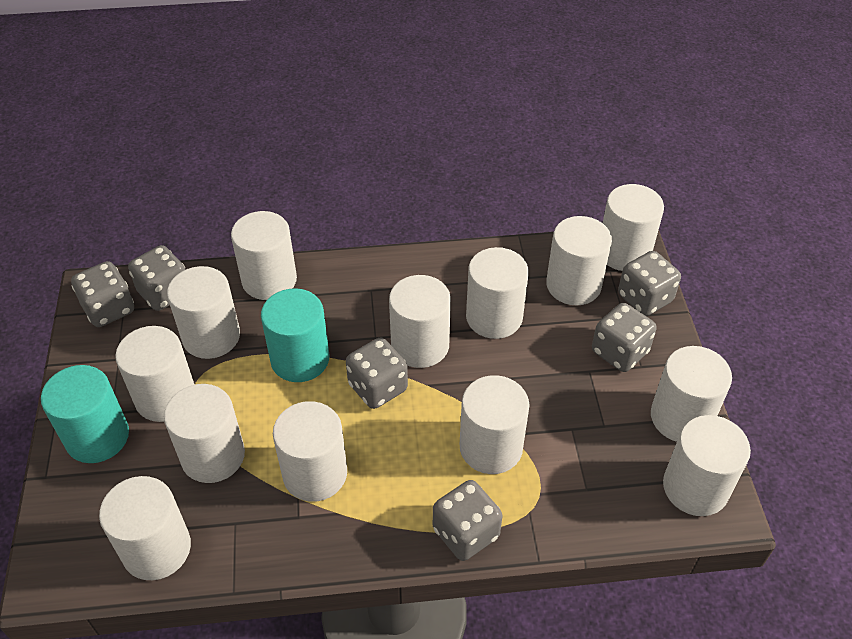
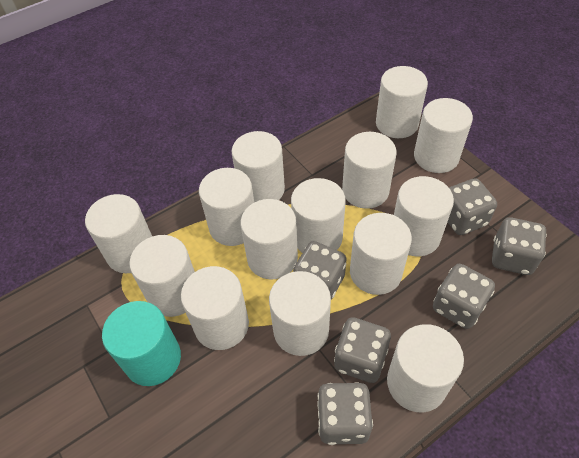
turquoise cylinder: [41,365,129,463] [261,288,329,382] = 2 -> [102,301,181,386] = 1
white cylinder: [99,476,191,580] [115,326,195,422] [164,384,245,483] [167,266,240,359] [231,211,297,300] [273,401,347,502] [389,275,451,368] [460,375,530,474] [466,247,529,339] [546,216,612,305] [603,184,664,271] [651,346,732,442] [663,415,751,516] = 13 -> [85,194,152,273] [129,235,195,317] [181,266,249,350] [199,168,254,246] [232,131,285,202] [240,199,298,280] [269,271,331,356] [291,178,346,253] [342,132,397,209] [350,213,412,295] [376,66,428,138] [387,324,464,412] [394,176,454,256] [414,98,473,173] = 14

